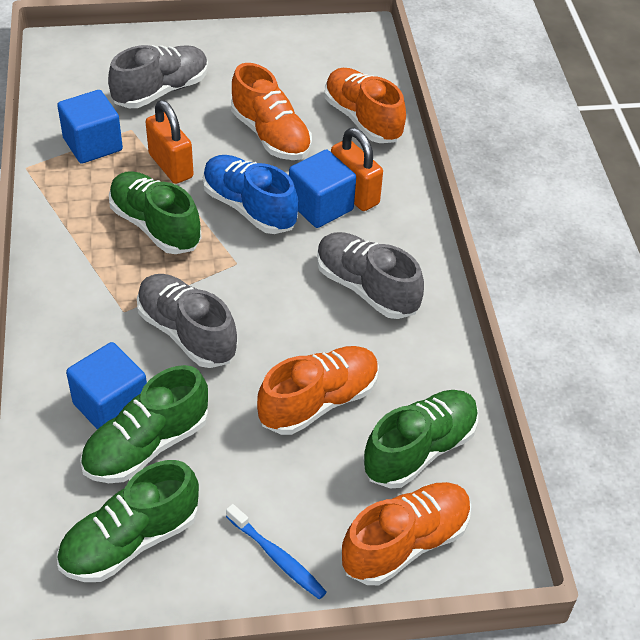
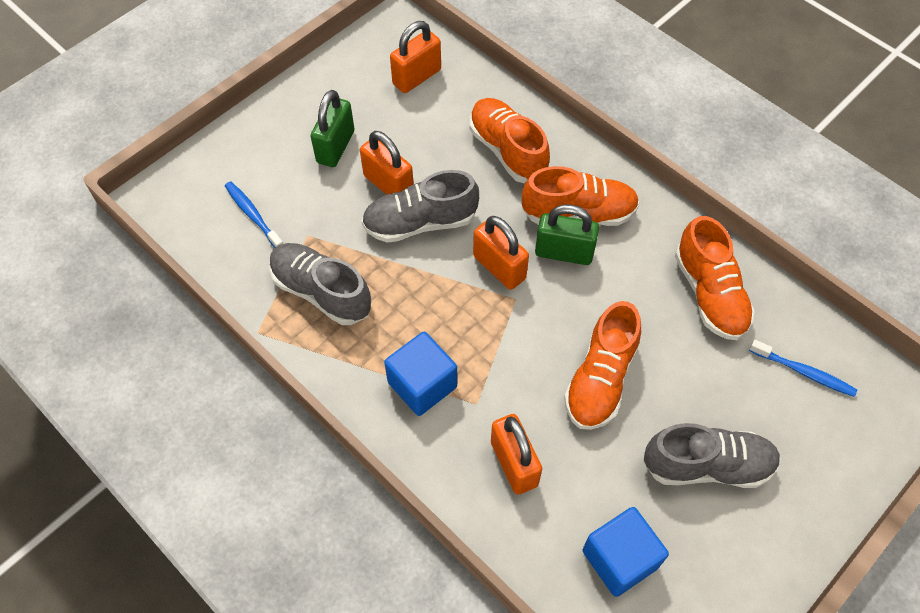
blue cube: [57,90,123,164] [66,342,147,429] [289,150,356,228] = 3 -> [384,332,457,416] [583,507,669,597] = 2
blue shoe: [203,155,299,234] = 1 -> none = 0
blue toothbrush: [226,504,327,600] = 1 -> [225,181,283,248] [749,340,857,397] = 2
green padlock: none = 0 -> [311,90,354,167] [535,204,599,265] = 2
green shoe: [57,460,199,582] [80,365,208,483] [109,171,202,254] [363,390,478,489] = 4 -> none = 0
orange padlock: [146,100,194,184] [331,128,383,211] = 2 -> [360,131,414,195] [390,21,441,93] [473,216,529,290] [491,414,542,495] = 4

